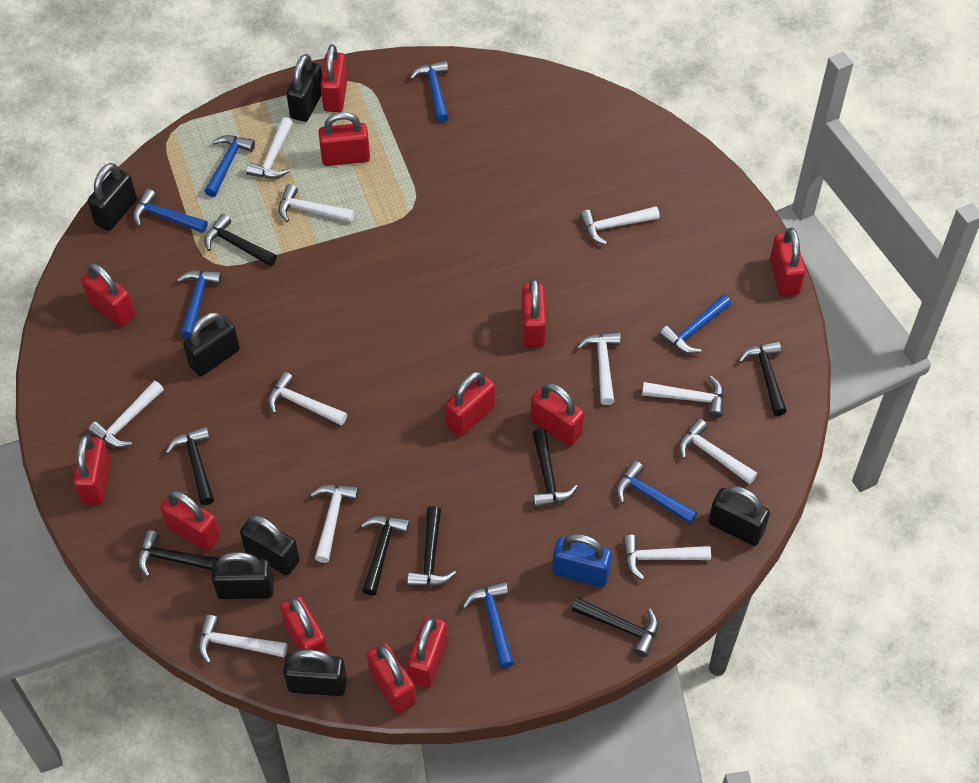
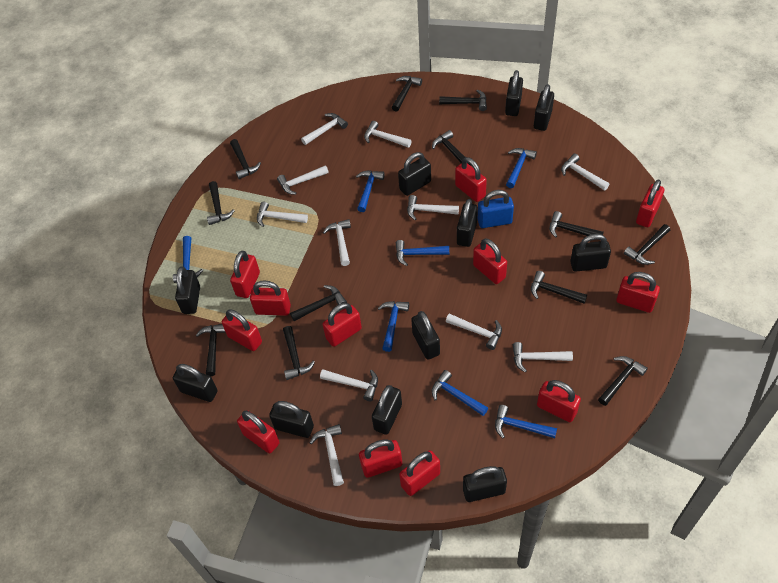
black hammer: [138,530,219,577] [166,426,214,505] [204,214,277,266] [361,516,410,595] [407,506,456,586] [532,429,578,508] [572,597,658,657] [738,341,787,416] = 8 -> [196,324,226,376] [207,181,235,225] [230,139,261,179] [283,326,315,380] [290,285,347,321] [392,76,422,112] [432,130,471,166] [439,90,487,111] [531,271,587,304] [549,211,604,238] [598,356,648,406] [624,224,670,265] = 12
black padlock: [88,163,137,231] [183,312,240,376] [212,552,274,599] [240,515,300,576] [283,649,347,696] [287,54,322,122] [709,486,770,546] = 7 -> [173,364,218,402] [175,267,200,314] [269,401,314,438] [372,385,402,435] [398,152,431,196] [411,311,440,360] [457,199,478,247] [463,466,507,502] [505,70,523,116] [534,84,554,131] [570,234,611,272] = 11

